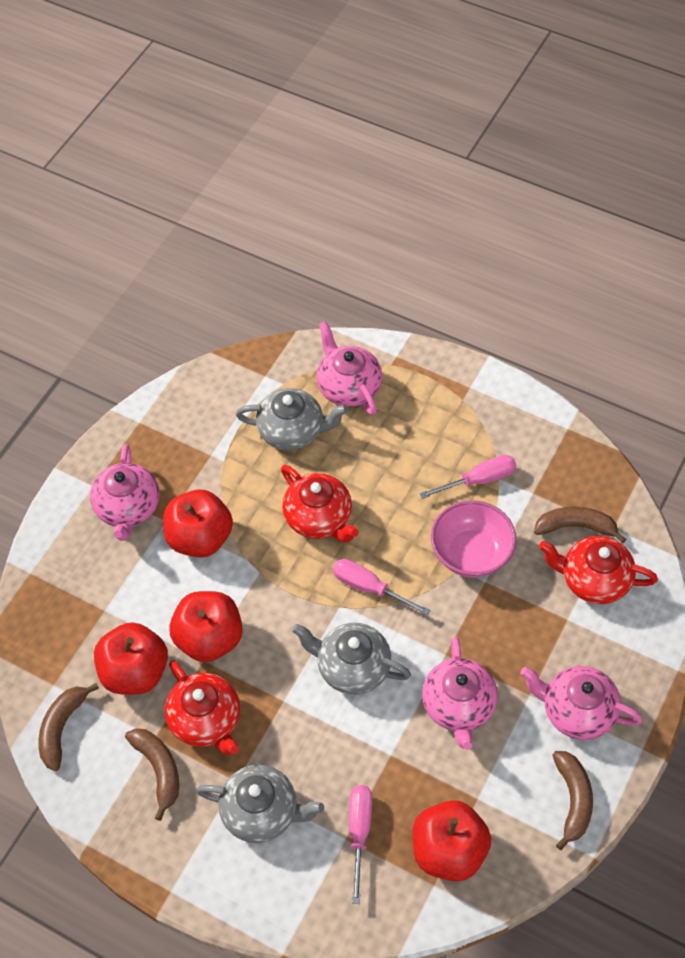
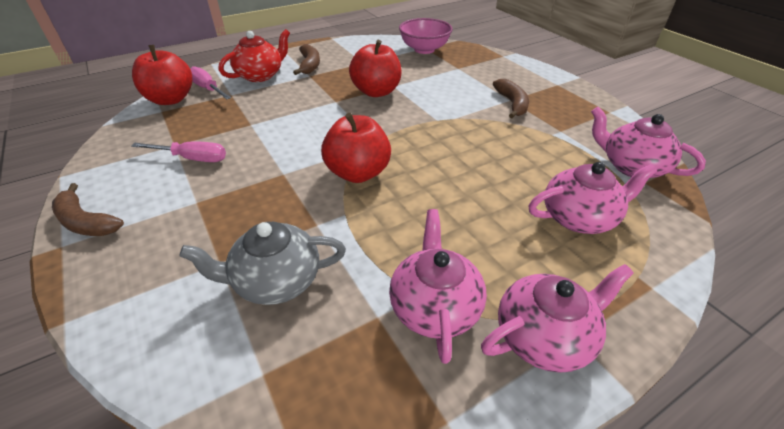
brown banana: [39,683,99,771] [125,728,179,821] [534,506,626,544] [552,751,593,850] = 4 -> [52,183,124,236] [293,44,320,75] [493,79,529,118] = 3
grey teapot: [196,765,324,843] [236,388,348,450] [292,623,411,695] = 3 -> [179,222,346,305] = 1
pink screwdriver: [333,559,431,616] [349,785,372,904] [419,455,516,499] = 3 -> [131,141,226,162] [191,66,231,99] = 2
red apple: [94,622,168,695] [163,490,233,558] [169,591,243,662] [412,800,491,882] = 4 -> [132,45,192,105] [321,113,391,183] [349,40,402,97] = 3
red teapot: [165,660,240,755] [281,465,358,542] [539,536,658,604] = 3 -> [219,29,290,82] = 1

